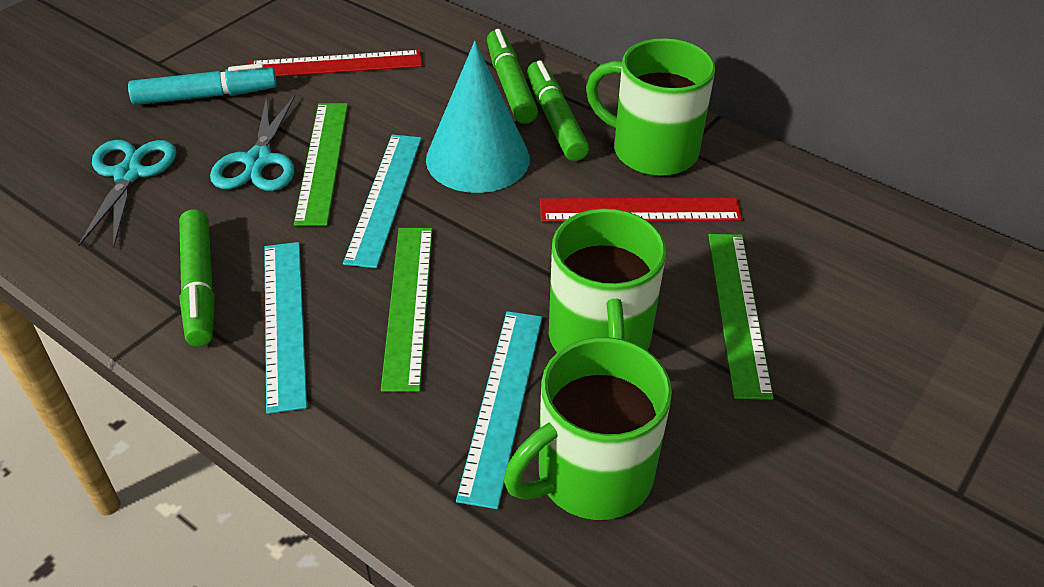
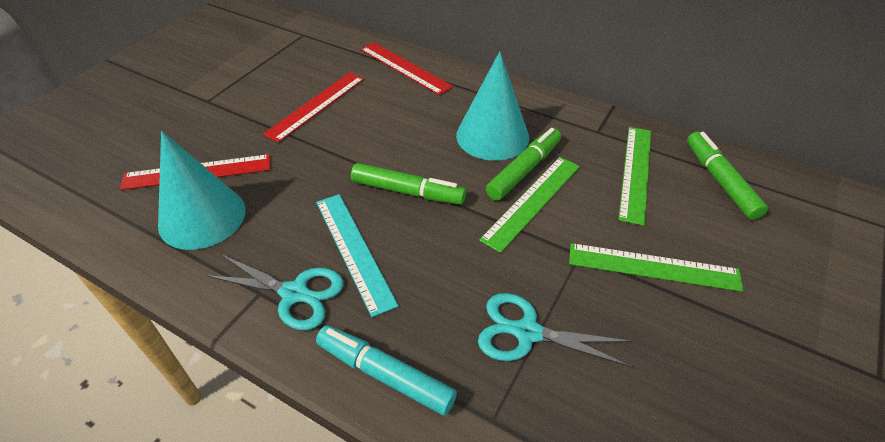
green mug: [504,337,672,520] [549,208,666,352] [586,38,715,176] = 3 -> none = 0
red ruler: [250,50,422,77] [540,198,743,222] = 2 -> [120,154,270,190] [263,72,364,143] [360,42,453,95] = 3
turquoise cone: [426,41,530,193] = 1 -> [158,131,246,250] [456,51,529,161] = 2
turquoise ruler: [264,242,307,414] [343,134,422,268] [456,311,543,509] = 3 -> [316,194,398,317] = 1

